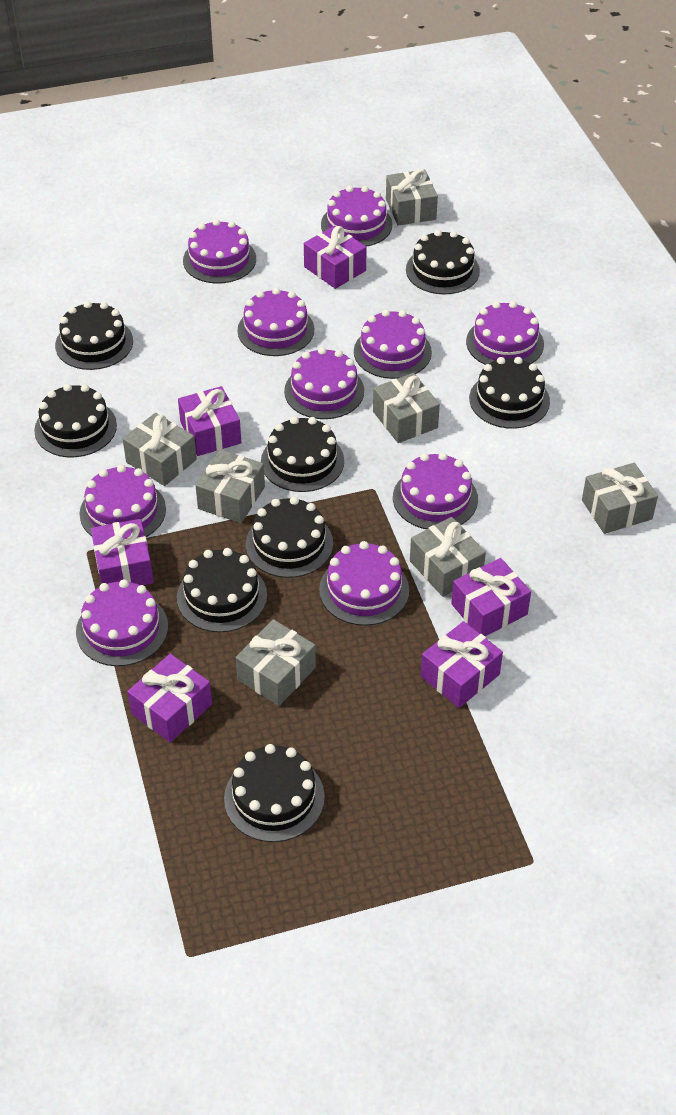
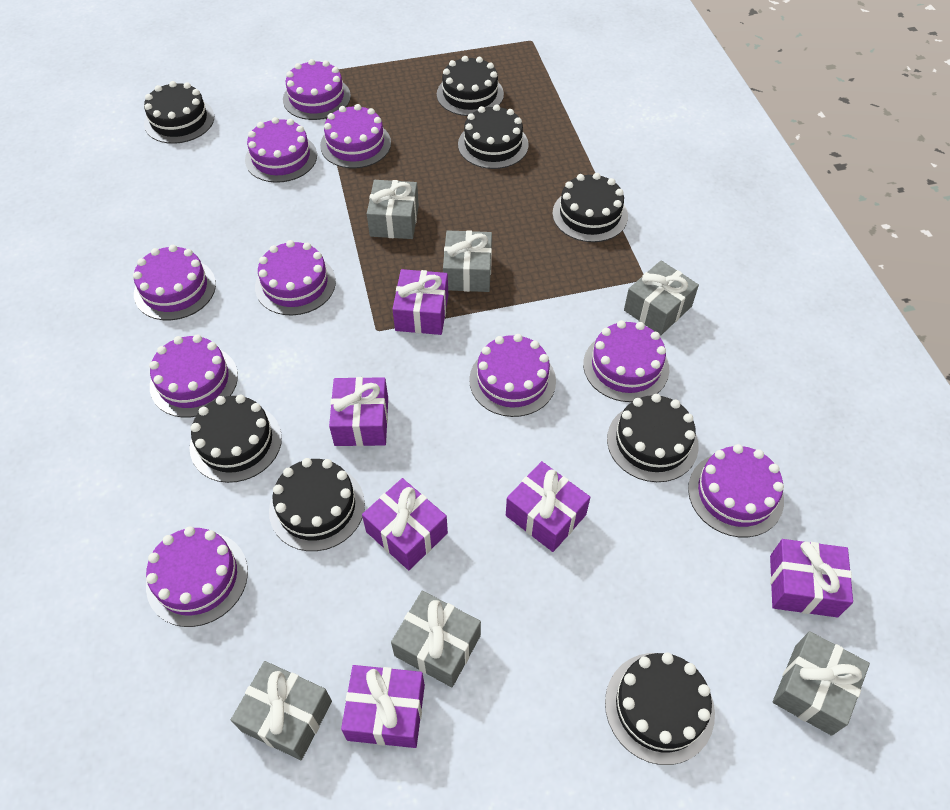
grey gift: [123,413,197,486] [195,449,265,523] [236,619,316,706] [373,373,440,443] [386,169,438,226] [410,517,486,597] [582,463,658,534] = 7 -> [231,661,332,760] [367,180,419,239] [391,591,481,687] [443,230,492,292] [624,261,699,335] [773,631,870,736] = 6

